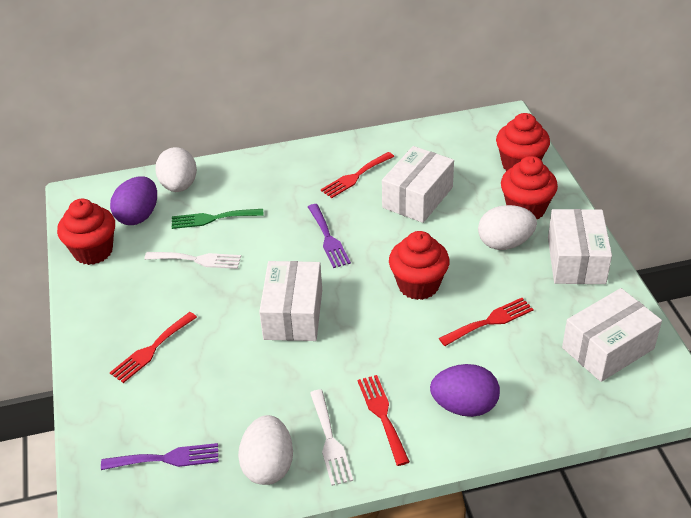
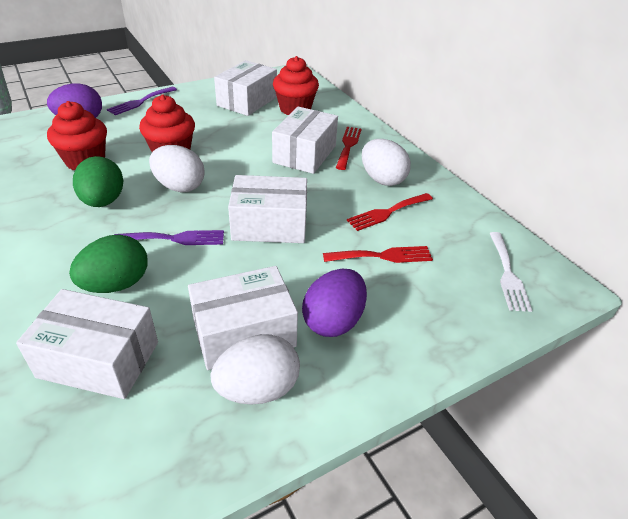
green egg: none = 0 -> [69,235,148,293] [73,156,123,207] = 2
green fork: [172,209,264,229] = 1 -> none = 0
red cupcake: [57,199,115,265] [389,231,450,300] [496,113,550,171] [501,156,558,219] = 4 -> [47,101,107,170] [139,94,195,152] [273,56,319,115] = 3
red fork: [110,312,197,383] [321,152,394,198] [358,375,410,466] [439,298,534,346] = 4 -> [323,246,433,263] [336,127,361,170] [347,193,433,231] = 3
white box: [259,261,322,341] [382,146,454,223] [548,209,612,284] [562,288,662,382] = 4 -> [16,289,158,399] [188,266,298,370] [214,60,277,116] [228,175,307,243] [272,107,338,174] = 5
white fork: [144,252,241,269] [310,390,353,486] = 2 -> [489,232,532,312] = 1

